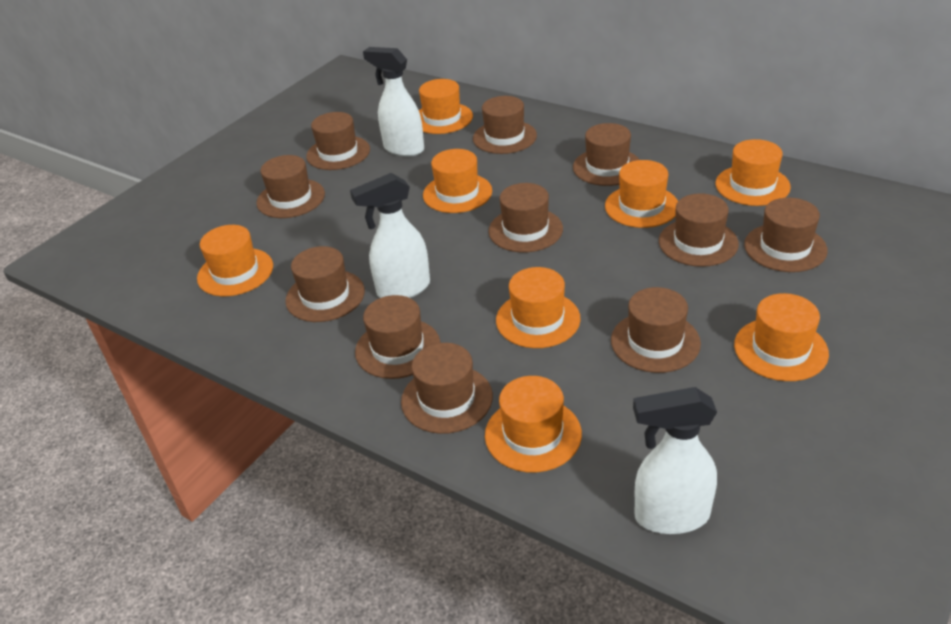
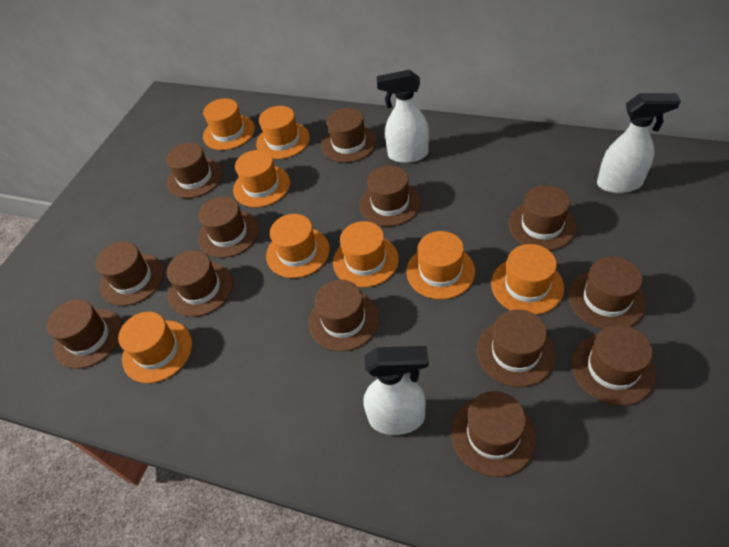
brown hat: [256,155,325,218] [285,246,365,322] [306,112,370,170] [355,295,441,379] [401,343,493,434] [473,96,537,154] [488,183,563,252] [573,123,640,186] [611,287,701,373] [659,193,739,267] [744,198,828,272] = 11 -> [47,299,122,369] [96,242,164,306] [166,143,222,198] [167,250,233,317] [198,196,259,258] [309,280,379,351] [321,108,377,163] [360,165,421,227] [451,391,537,477] [477,310,556,387] [508,185,577,251] [568,257,646,329] [572,325,656,406] = 13

